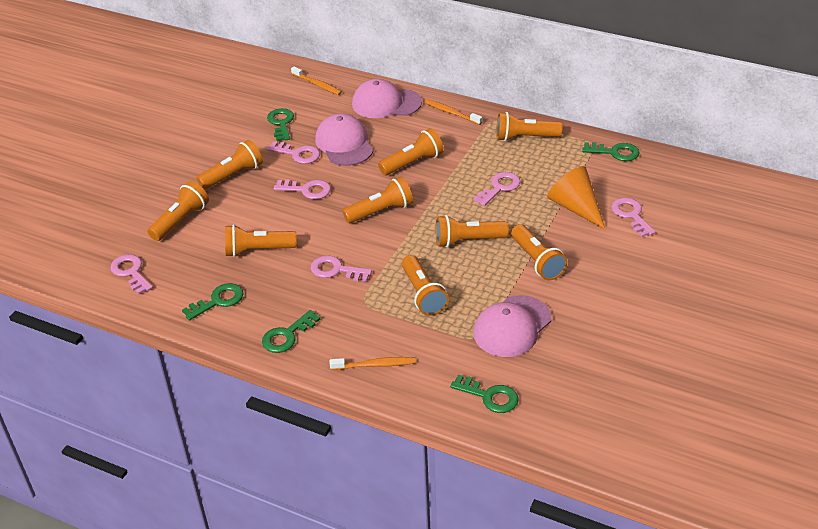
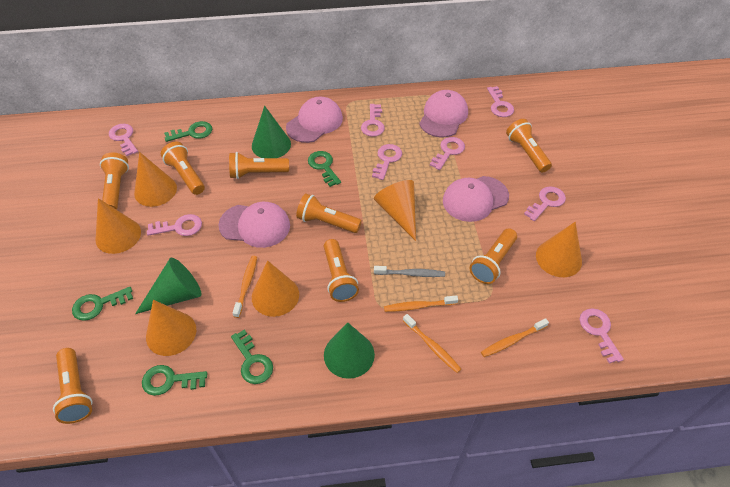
green cone: none = 0 -> [135,258,201,314] [252,106,291,158] [324,322,375,379] = 3
grey toothbrush: none = 0 -> [374,266,445,277] = 1
orange cone: [547,166,606,230] = 1 -> [96,198,141,254] [134,152,177,207] [146,300,196,356] [252,260,299,317] [374,180,416,241] [536,222,582,277] = 6
orange flashlight: [147,181,209,241] [197,140,263,190] [225,224,297,257] [342,177,413,223] [378,128,444,175] [402,255,449,316] [435,215,509,248] [496,112,562,141] [511,224,568,280] = 9 -> [53,348,93,424] [100,153,129,210] [161,142,205,195] [229,152,289,179] [296,193,362,233] [324,239,359,302] [469,228,517,284] [506,119,552,173] = 8
orange toothbrush: [291,67,342,95] [329,357,415,370] [425,100,482,125] = 3 -> [233,256,257,318] [384,295,458,312] [403,314,461,373] [481,318,549,357] = 4
pink cap: [315,114,373,166] [352,79,422,118] [474,295,551,357] = 3 -> [218,202,290,248] [286,97,343,143] [419,90,468,137] [443,176,509,222] = 4
pink key: [110,254,153,294] [267,141,320,164] [273,179,331,199] [310,255,372,281] [474,172,520,206] [611,198,655,237] = 6 -> [109,124,138,156] [147,214,202,236] [361,104,385,137] [372,144,402,180] [430,137,465,170] [487,86,514,117] [524,186,566,221] [579,308,624,364] = 8

